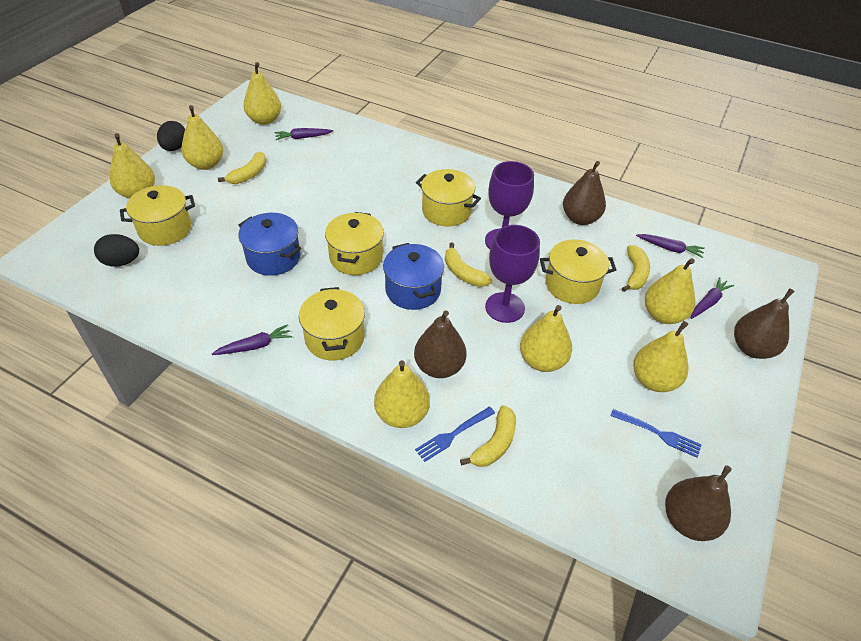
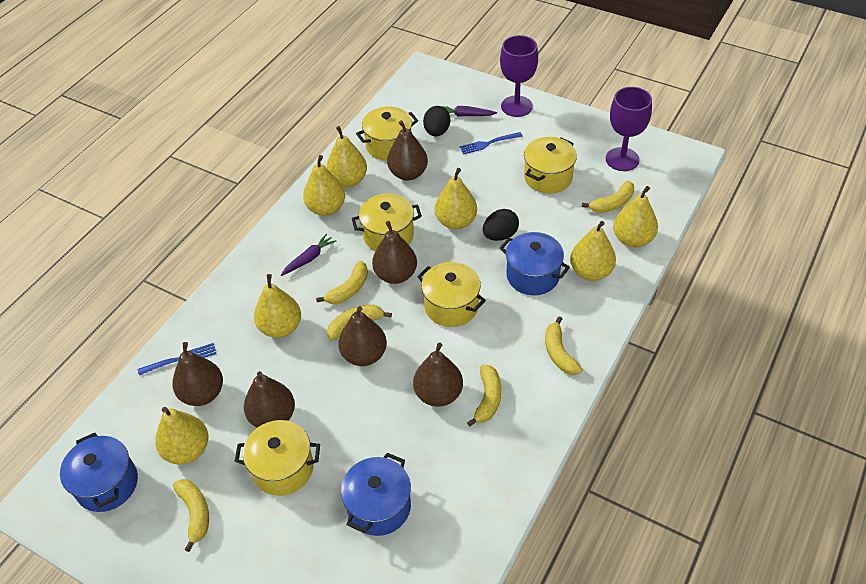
blue pot: [238,213,301,276] [383,243,444,310] = 2 -> [60,433,138,512] [341,453,411,536] [500,232,570,295] = 3
brown pear: [414,311,467,378] [563,161,606,225] [665,465,732,541] [734,288,795,359] = 4 -> [172,342,223,406] [244,371,295,428] [338,306,387,366] [372,221,417,284] [387,120,428,181] [413,342,463,407] = 6
purple carrot: [212,325,292,355] [274,128,333,140] [636,234,705,258] [690,277,734,319] = 4 -> [281,233,336,276] [442,106,497,116] = 2
yellow banana: [218,152,266,184] [445,243,492,287] [460,405,516,467] [622,245,650,292] = 4 -> [173,479,209,552] [316,261,368,304] [327,305,392,341] [467,365,501,427] [545,316,583,375] [582,180,634,213] = 6

